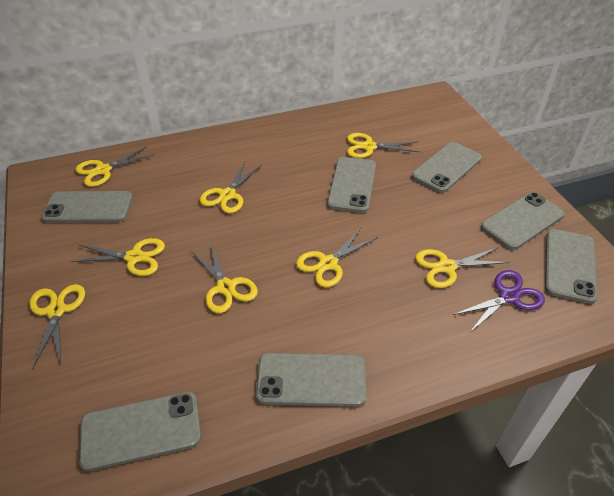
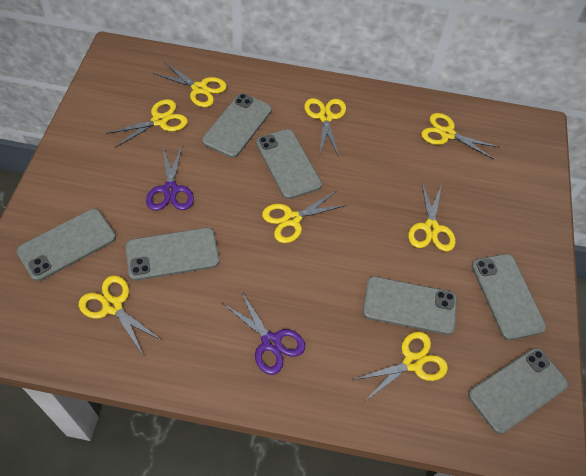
purple scissors: [453,270,545,332] = 1 -> [146,144,194,211] [223,289,305,375] = 2

